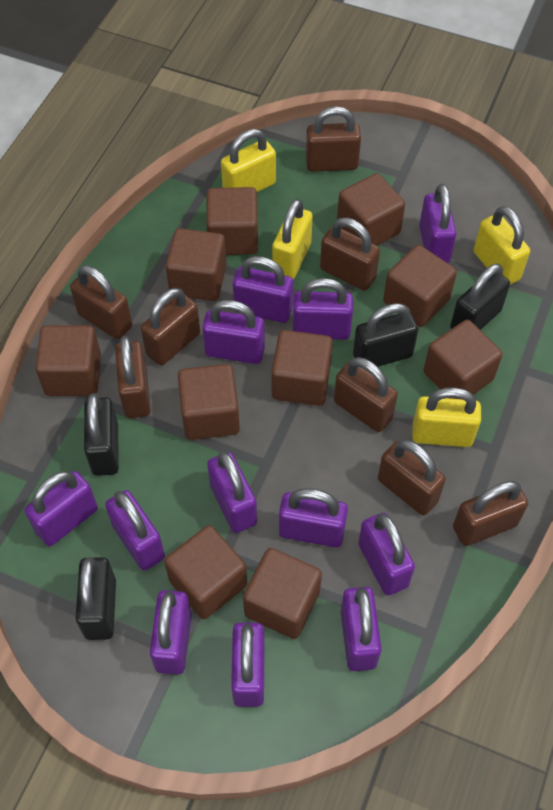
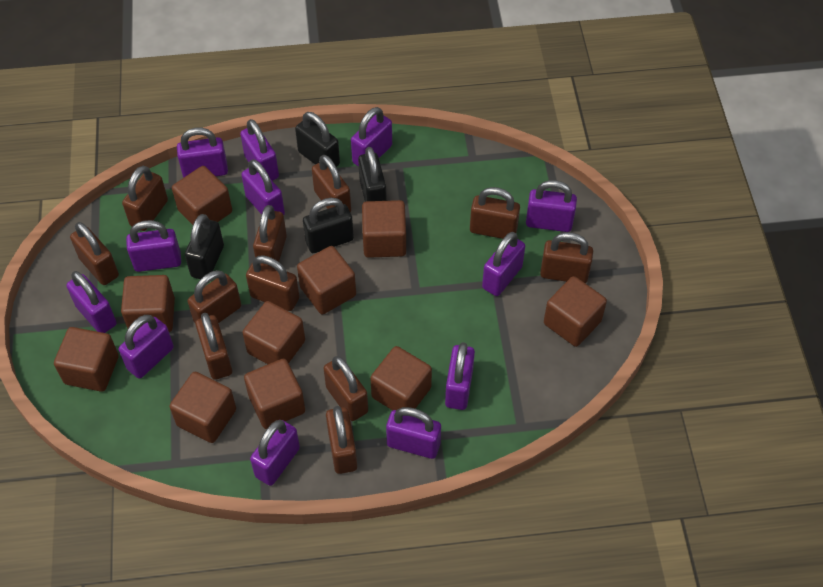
brown padlock: [70,265,132,339] [115,336,151,418] [141,288,200,366] [306,106,361,172] [320,218,380,291] [334,357,398,432] [378,440,446,515] [453,481,528,546] = 8 -> [70,222,119,285] [122,166,168,231] [187,270,241,323] [195,313,232,380] [246,255,299,311] [253,205,287,262] [312,155,351,212] [323,356,368,421] [326,406,357,474] [470,187,520,239] [540,232,593,284] = 11
yellow padlock: [221,129,276,192] [272,199,313,279] [412,387,481,447] [474,206,530,285] = 4 -> none = 0

